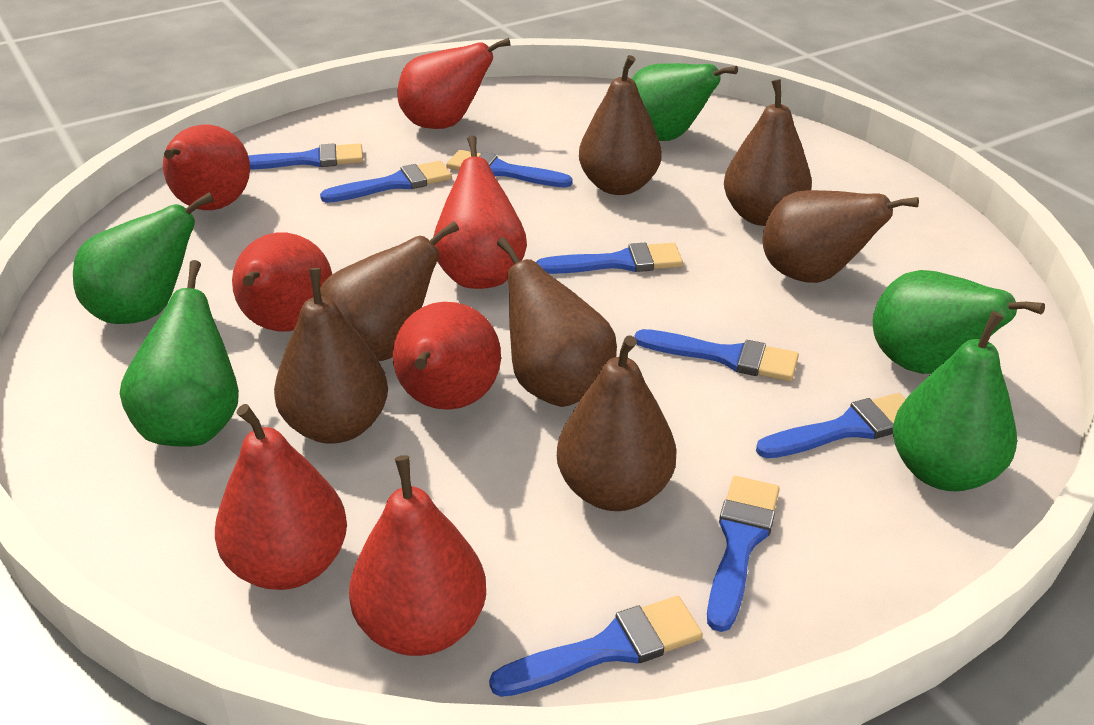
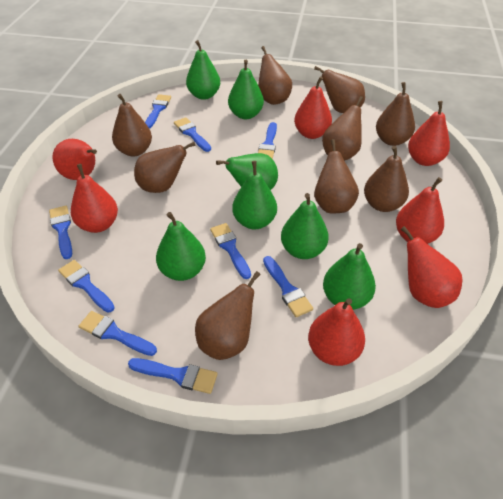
blue brush: [248,143,363,170] [320,161,452,203] [446,150,573,188] [489,596,703,697] [536,243,683,274] [634,329,799,381] [707,476,780,632] [756,393,906,458] = 8 -> [49,206,72,259] [58,260,115,313] [78,311,157,356] [128,358,217,394] [145,94,171,128] [174,117,211,152] [210,223,251,279] [258,122,277,159] [263,256,313,317] = 9
brown pear: [274,268,388,444] [320,221,459,362] [497,237,617,407] [557,335,677,511] [579,55,662,195] [724,79,812,226] [762,190,919,283] = 7 -> [112,94,152,156] [134,142,196,193] [195,271,261,360] [258,46,292,105] [314,66,365,113] [314,139,359,213] [322,96,363,161] [364,146,409,212] [376,82,415,146] = 9
green pear: [73,192,214,324] [120,260,239,447] [632,63,738,141] [873,270,1045,374] [893,311,1017,491] = 5 -> [156,212,206,281] [186,40,220,100] [216,153,278,190] [228,60,264,119] [232,161,277,229] [281,193,329,259] [323,243,376,310] = 7

